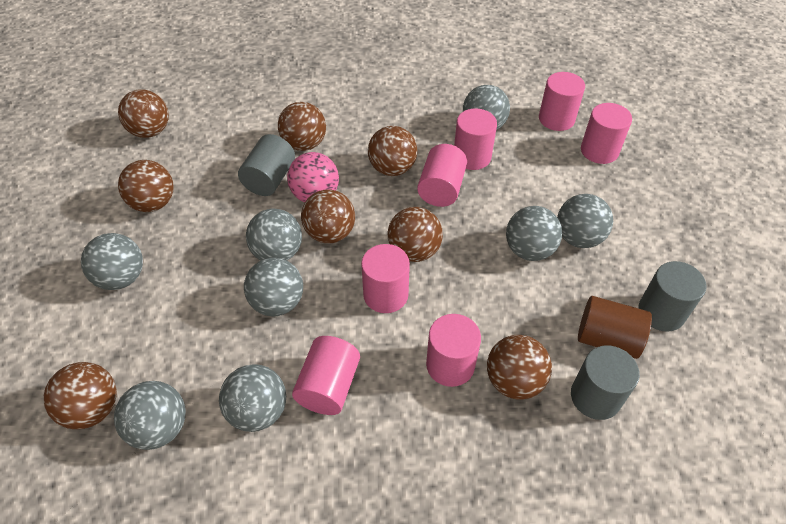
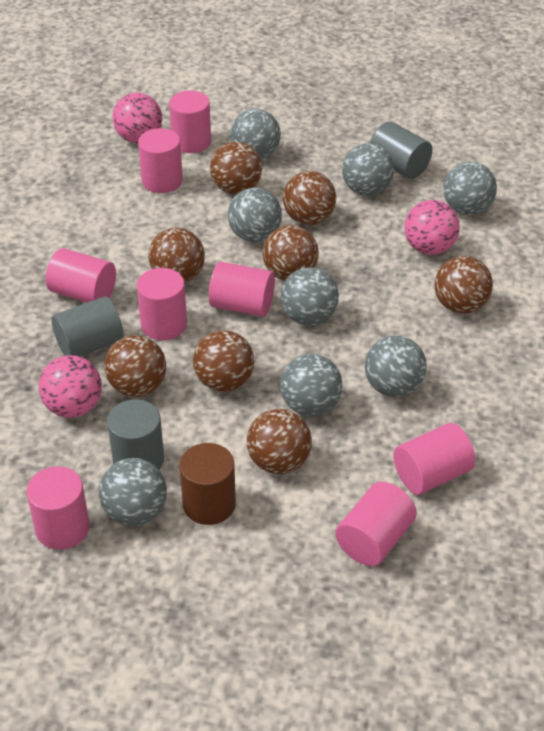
pink ball: [287,152,339,202] = 1 -> [39,355,102,418] [112,93,162,143] [404,200,460,255] = 3
pink cylinder: [292,336,360,415] [361,244,410,313] [417,144,467,207] [426,314,481,387] [454,108,497,170] [539,72,585,131] [581,103,632,164] = 7 -> [26,466,90,550] [46,248,116,303] [137,268,187,340] [138,128,183,193] [169,91,211,153] [209,262,275,317] [335,482,417,566] [393,423,475,495] = 8

